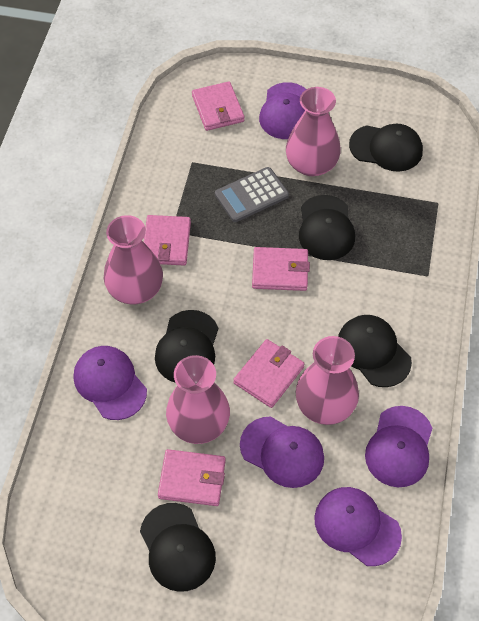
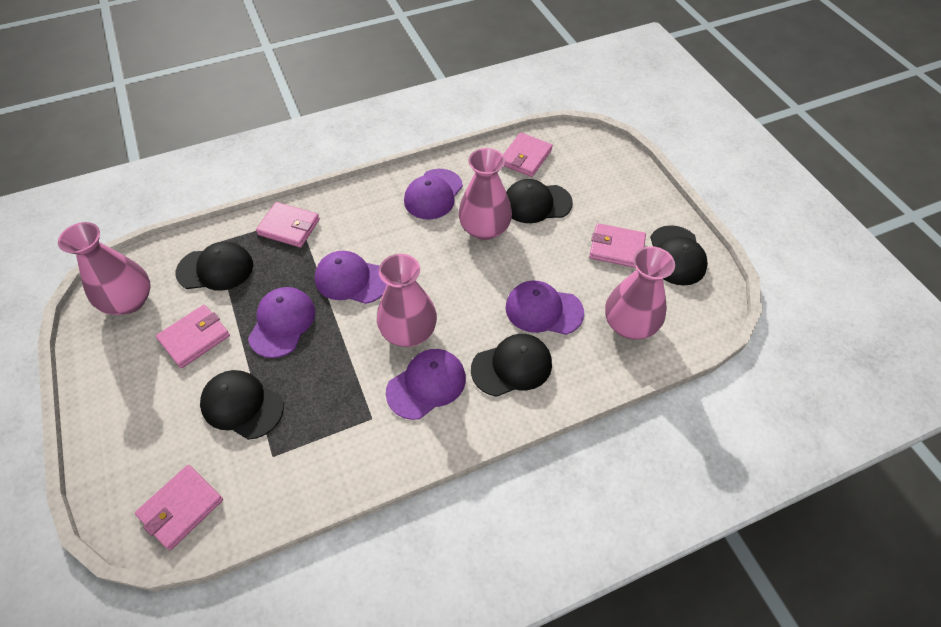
grey calculator: [215,167,289,222] = 1 -> none = 0

